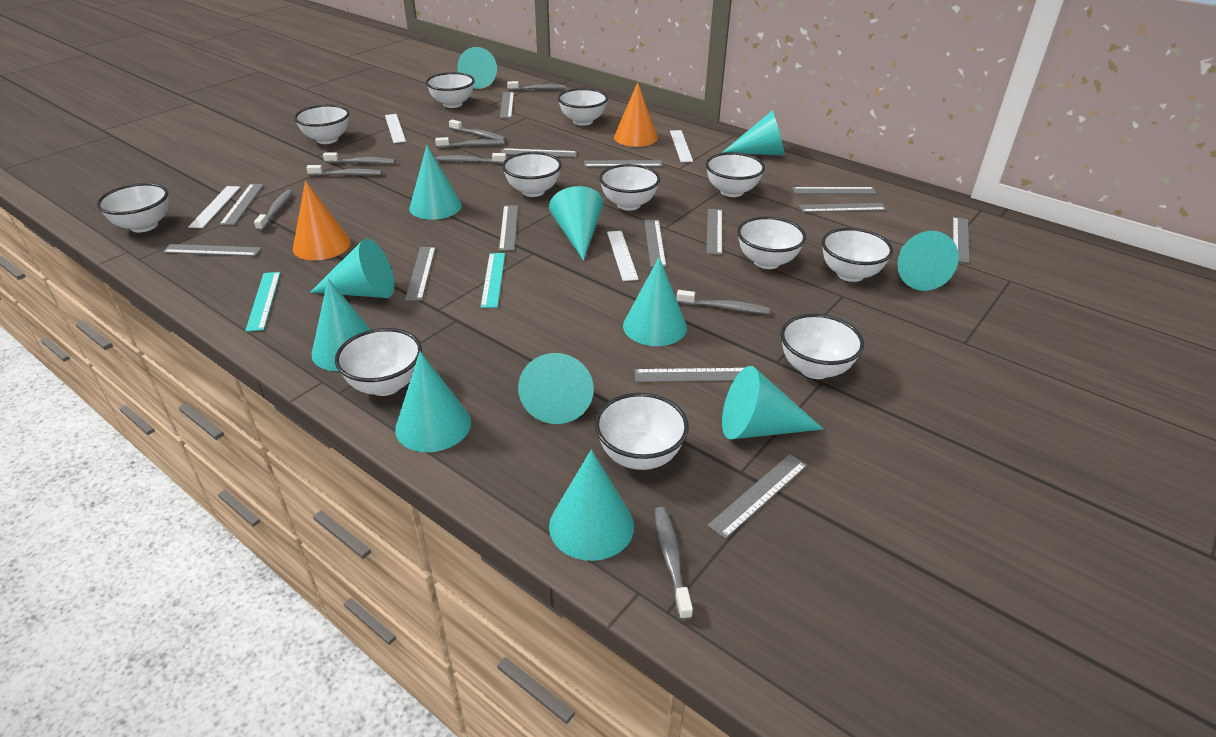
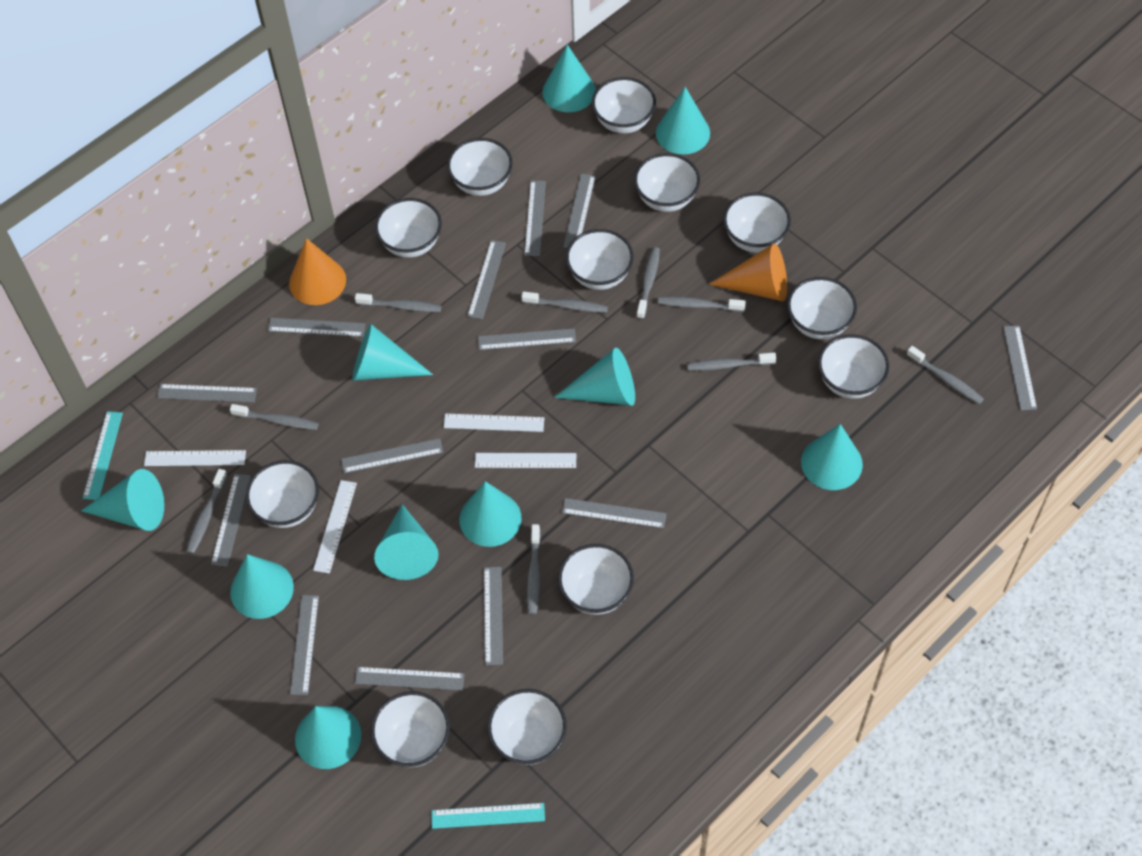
grey ruler: [163,244,261,256] [219,184,264,225] [405,247,436,301] [499,205,518,251] [500,92,514,118] [501,148,577,157] [584,160,662,167] [635,368,744,382] [644,220,666,267] [707,209,722,255] [707,454,807,539] [792,187,877,194] [799,203,886,212] [953,217,969,263] = 14 -> [157,384,257,402] [211,474,251,566] [268,318,365,337] [290,595,319,695] [341,438,443,473] [355,667,465,690] [468,240,506,319] [478,328,576,350] [484,567,503,665] [524,180,546,256] [562,498,667,528] [563,174,596,248] [1003,326,1037,410] = 13
turquoise cone: [310,239,394,298] [312,279,371,371] [395,351,471,452] [409,145,462,220] [457,47,497,89] [518,353,594,424] [549,186,603,261] [549,450,634,561] [623,257,687,346] [722,111,785,156] [722,366,824,440] [897,231,959,291] = 12 -> [81,469,164,531] [230,554,294,619] [295,706,361,769] [352,324,433,381] [374,504,439,580] [459,481,521,547] [542,45,596,112] [554,348,635,406] [656,87,710,154] [801,424,863,490] = 10

